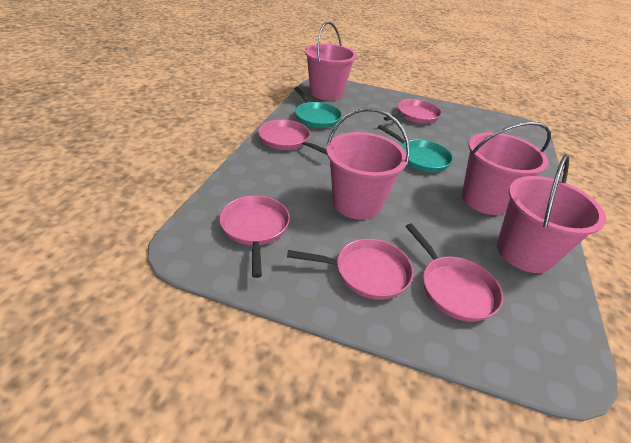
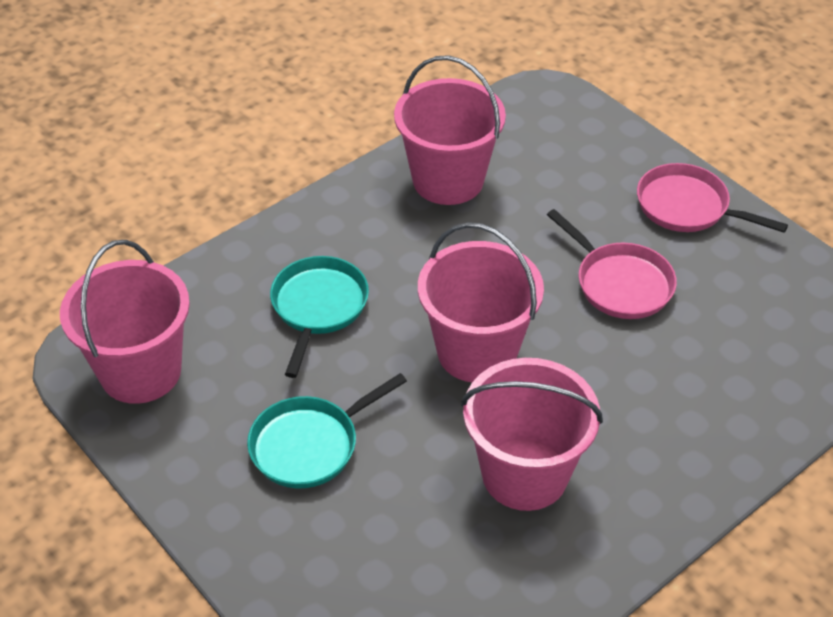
pink pan: [220,195,290,278] [258,120,327,155] [287,239,413,300] [384,99,442,124] [406,223,503,322] = 5 -> [547,209,677,319] [637,163,788,233] = 2

